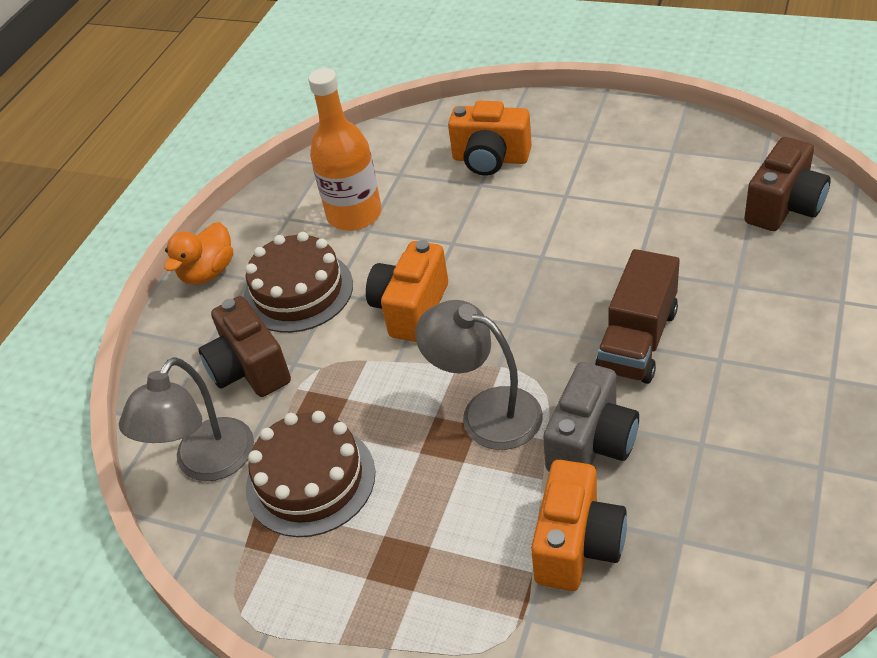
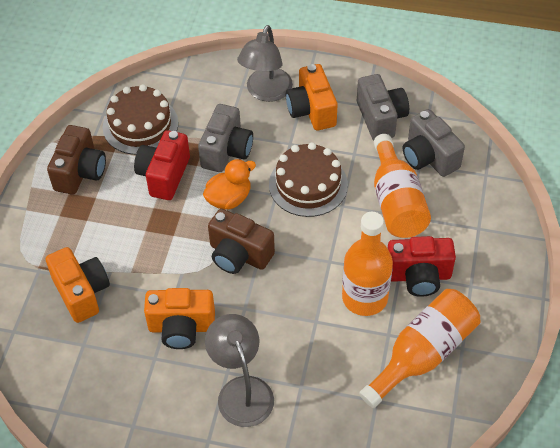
brown truck: [595,249,680,384] = 1 -> none = 0
grey camera: [543,362,639,471] = 1 -> [198,104,253,172] [357,74,409,141] [403,109,465,177] = 3
orange bottle: [308,68,382,231] = 1 -> [342,212,393,316] [359,289,480,408] [374,134,431,238] = 3
red camera: none = 0 -> [134,130,190,200] [388,236,456,297] = 2

